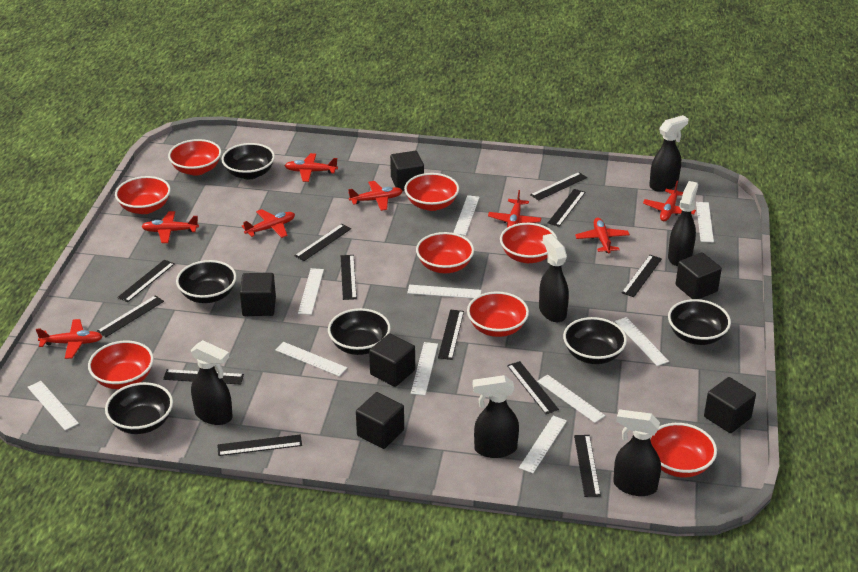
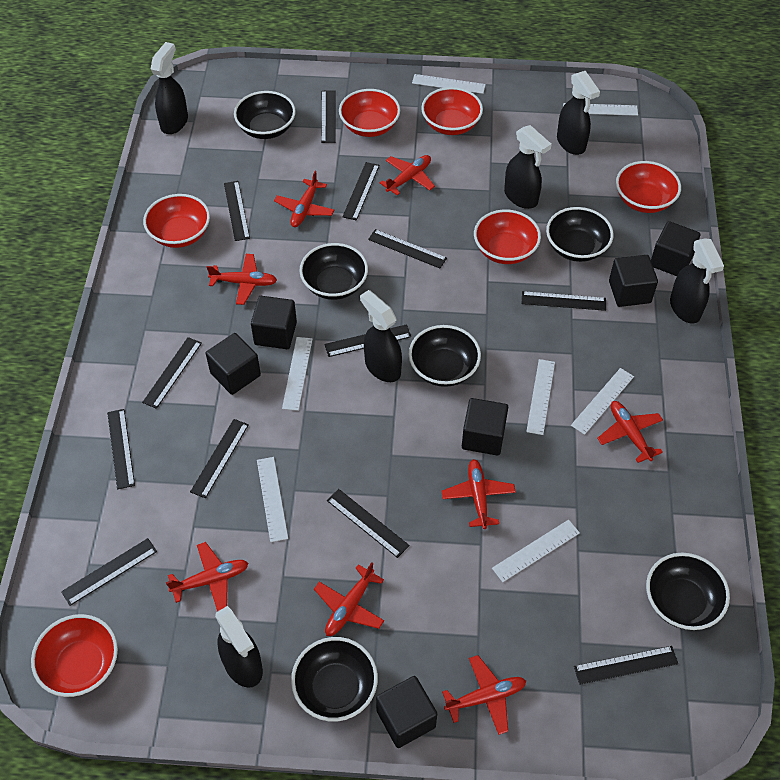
red bowl: [88,340,154,389] [115,176,171,214] [168,139,221,176] [404,173,459,211] [416,232,474,273] [467,291,529,337] [500,223,558,263] [650,423,717,478] = 8 -> [31,614,118,697] [143,194,210,248] [339,89,400,137] [421,87,483,135] [474,209,541,264] [616,161,681,213] = 6
white ruler: [28,381,79,430] [275,342,347,376] [298,268,324,315] [407,285,481,299] [411,342,438,396] [453,195,480,235] [519,416,567,473] [537,375,605,423] [615,317,669,366] [696,202,714,242] = 10 -> [257,457,288,542] [282,337,312,411] [412,74,486,94] [492,520,580,582] [526,359,555,435] [563,103,638,116] [571,368,634,435] = 7

